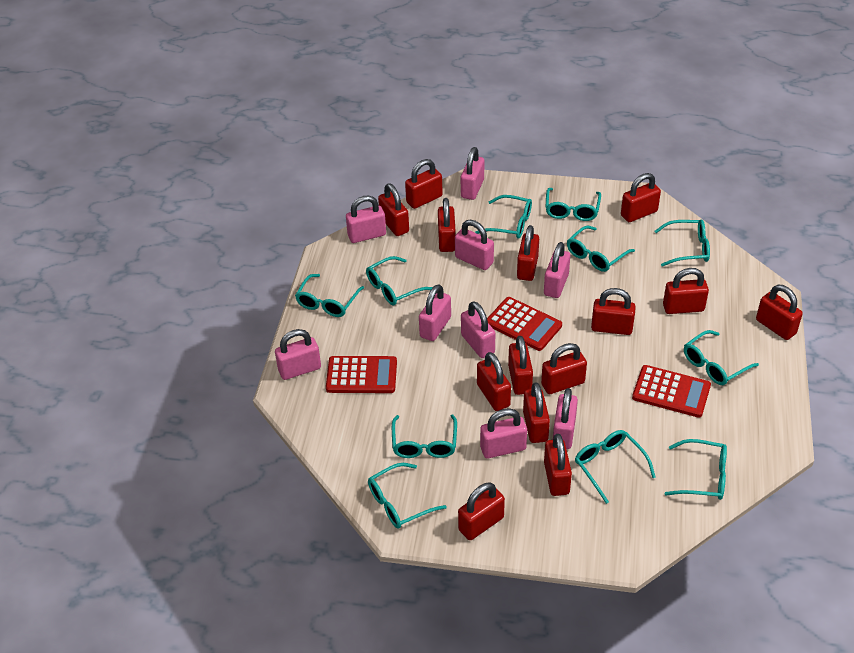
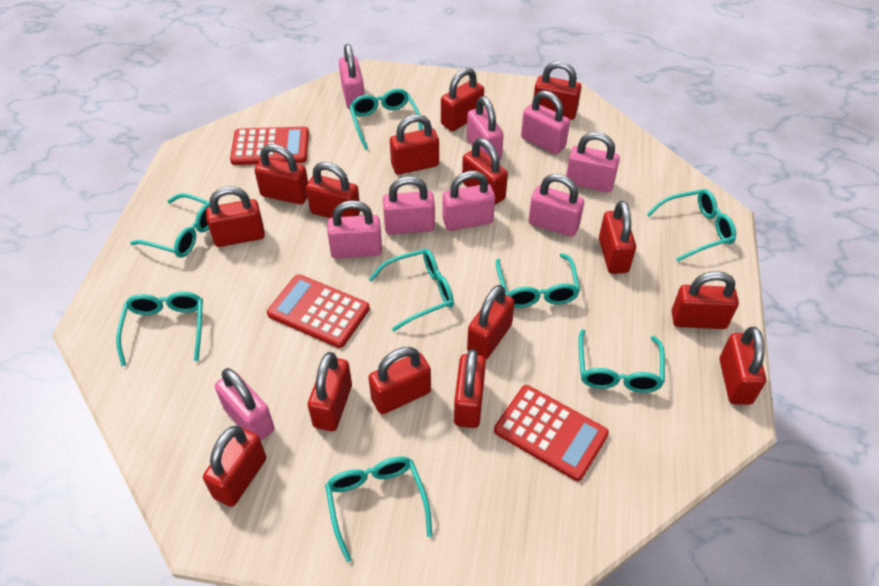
red padlock: [378,183,409,236] [405,159,443,209] [438,198,456,252] [458,482,505,540] [477,352,511,411] [508,336,533,395] [517,225,539,281] [523,382,550,443] [541,343,587,394] [544,434,572,496] [591,288,636,335] [621,173,661,222] [663,268,709,314] [756,285,803,340] = 14 -> [203,426,266,507] [206,186,265,247] [255,144,308,204] [306,162,360,218] [308,352,352,431] [368,347,431,414] [390,114,439,175] [441,67,484,131] [454,349,486,428] [462,138,508,205] [467,285,515,360] [534,61,581,120] [599,201,636,274] [672,271,739,329] [720,327,766,405] = 15
turquoise glasses: [295,274,364,317] [366,256,433,305] [368,463,447,529] [392,414,457,458] [475,195,532,239] [545,188,601,221] [567,226,635,272] [575,430,656,504] [654,220,710,267] [665,439,727,500] [684,330,759,385] = 11 -> [116,292,203,366] [130,193,210,258] [325,456,432,562] [349,89,423,150] [369,249,454,331] [496,253,580,308] [578,329,665,393] [647,189,736,262] = 8

